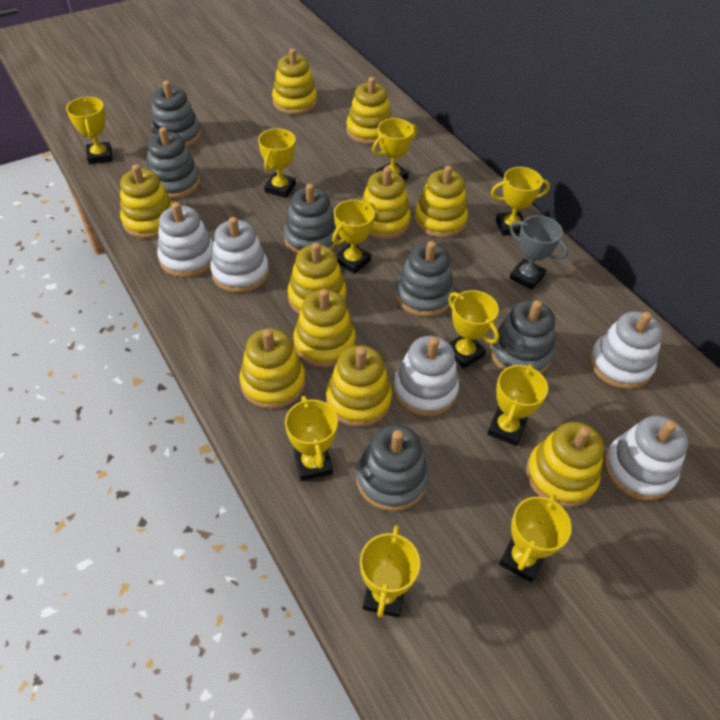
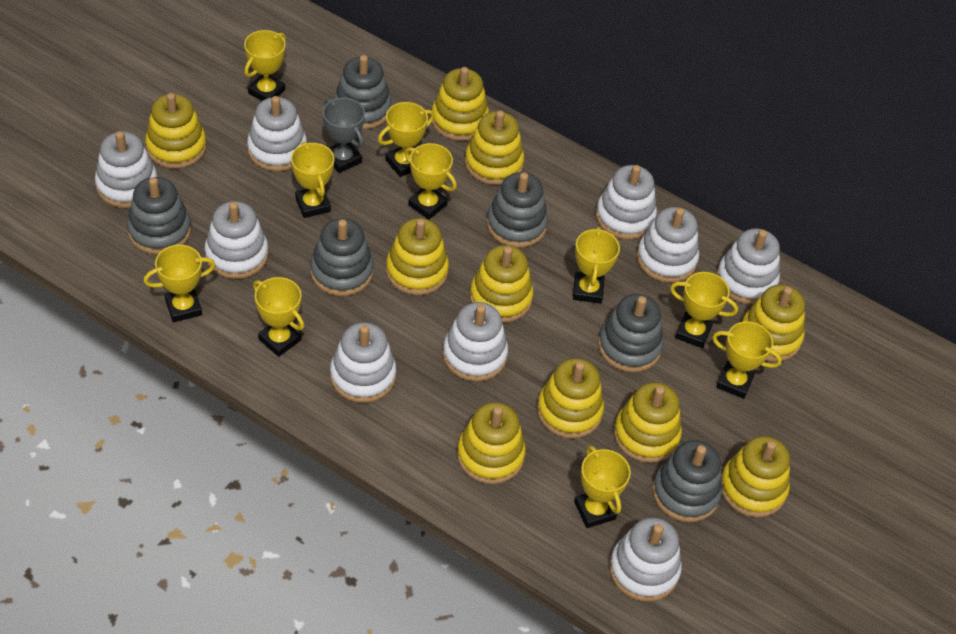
white stacking toy: [157,202,214,278] [210,217,269,293] [393,336,459,416] [590,311,663,389] [604,416,688,501] = 5 -> [95,131,157,208] [205,201,268,279] [247,96,307,171] [330,322,396,403] [443,302,508,381] [596,165,657,240] [609,517,682,602] [637,207,699,283] [717,228,780,304] = 9

